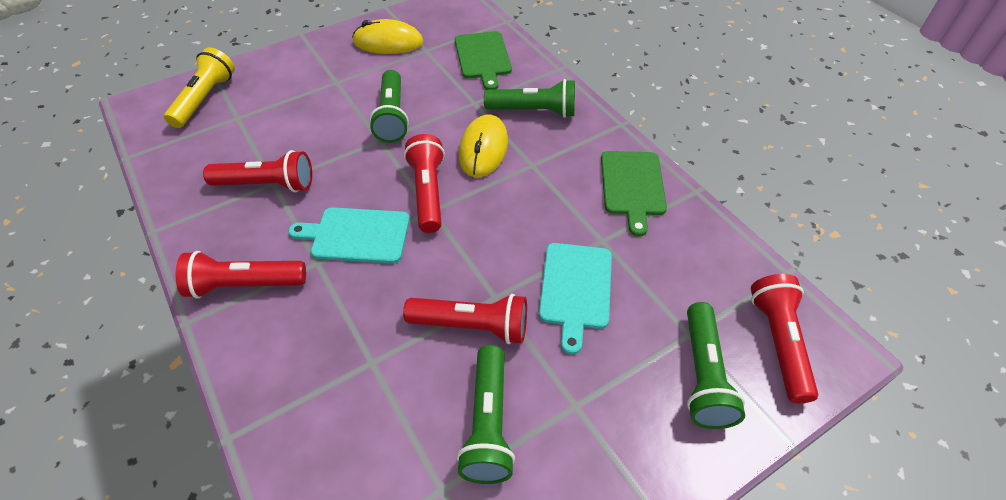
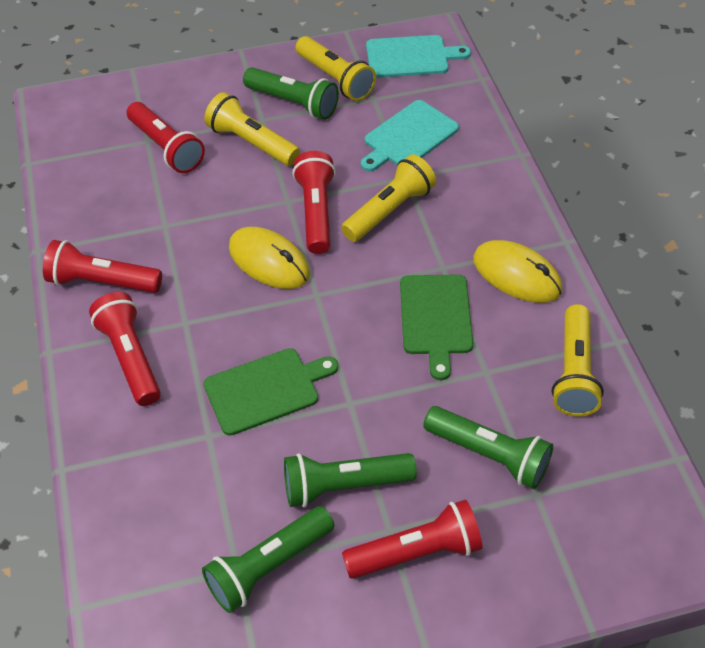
yellow flashlight: [164,47,235,128] = 1 -> [204,92,300,166] [296,36,376,101] [341,154,436,242] [552,304,604,416] = 4

